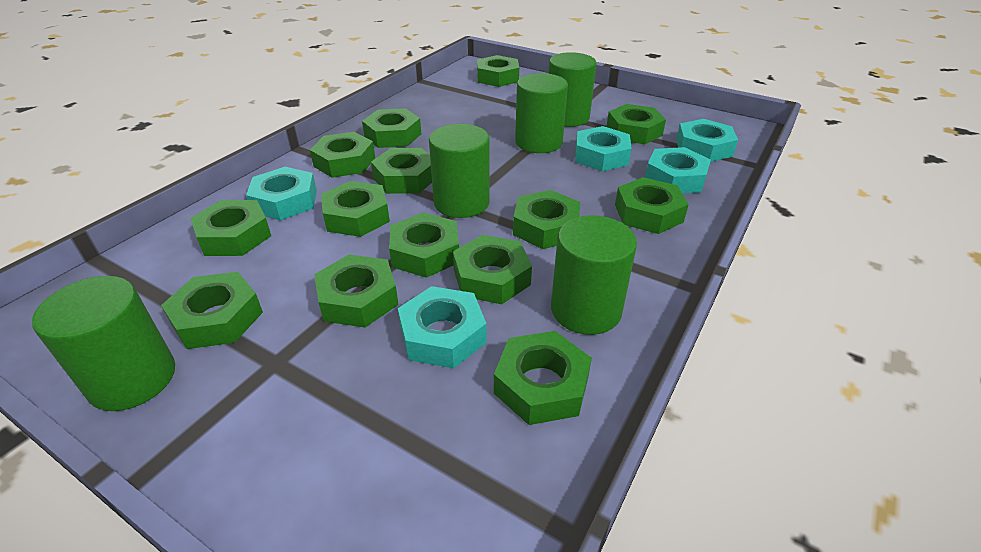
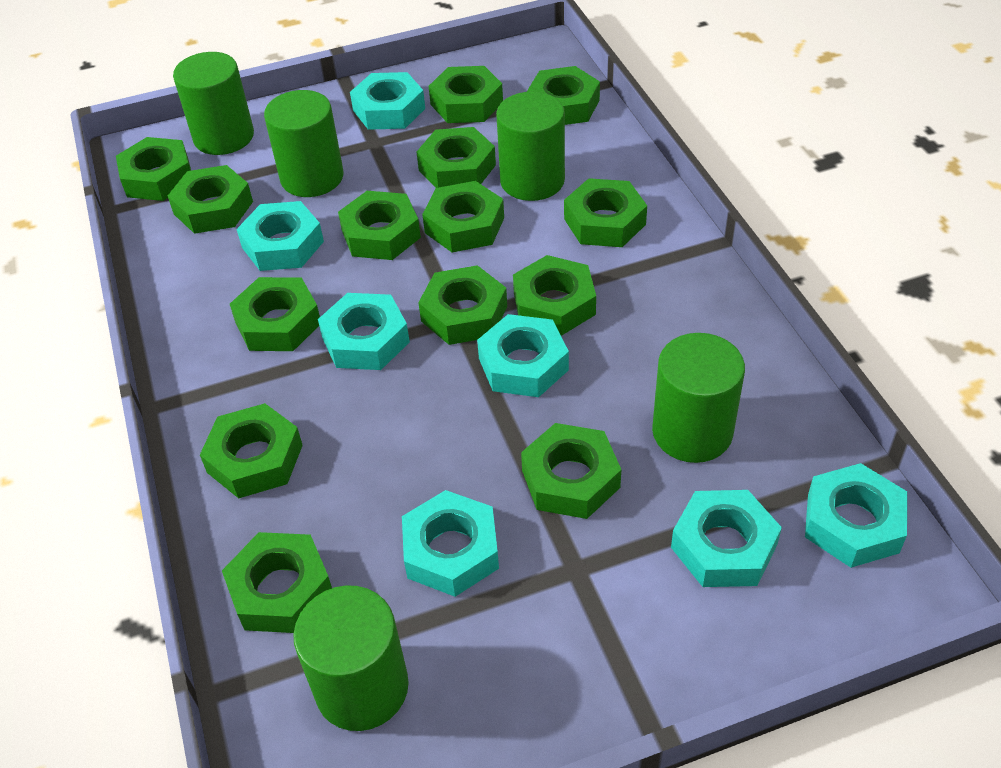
turquoise nut: [246,167,317,221] [398,286,487,369] [575,126,632,171] [645,147,711,194] [676,119,738,162] = 5 -> [237,201,324,271] [318,293,410,370] [350,72,425,130] [402,490,499,597] [477,314,569,397] [671,490,782,587] [805,463,907,568] = 7

